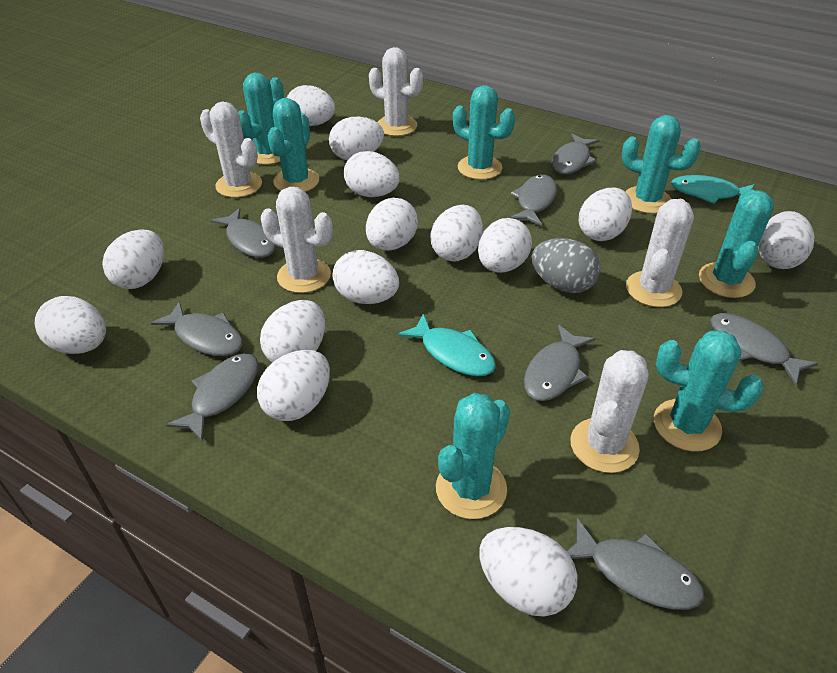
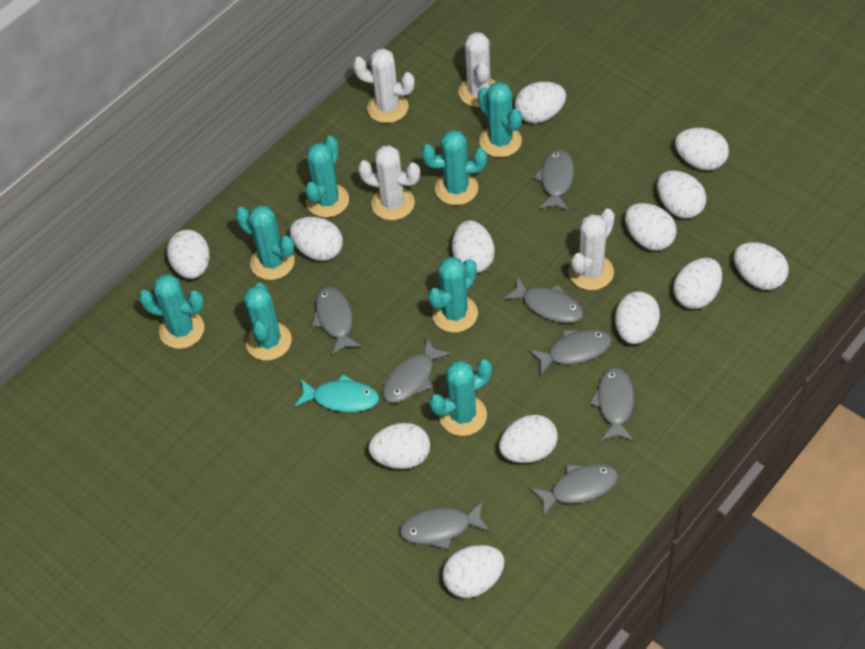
grey egg: [531,238,600,293] = 1 -> none = 0
turquoise cactus: [238,73,284,165] [268,98,319,192] [436,393,510,519] [453,85,515,180] [622,115,701,214] [654,330,763,452] [699,189,774,298] = 7 -> [139,274,204,349] [235,205,295,280] [243,283,292,360] [305,136,349,218] [421,130,487,205] [428,257,478,333] [429,359,492,436] [478,82,522,157] = 8
turquoise fish: [398,314,496,376] [671,175,755,204] = 2 -> [295,374,379,412] = 1
white cactus: [200,102,262,198] [261,187,333,293] [369,47,423,136] [570,350,648,473] [626,199,694,307] = 5 -> [353,48,415,123] [358,145,420,220] [458,32,497,107] [568,209,615,290] = 4
white egg: [35,296,106,354] [102,229,164,289] [257,350,330,421] [260,300,325,363] [287,85,335,126] [329,117,384,160] [333,250,399,304] [344,151,400,197] [366,198,418,251] [430,205,483,262] [478,218,532,273] [479,527,577,617] [579,188,632,241] [758,211,815,269] = 14 -> [167,230,210,279] [290,217,343,261] [369,423,430,469] [443,545,504,598] [452,220,494,273] [499,414,558,463] [515,82,566,124] [615,291,660,344] [625,203,677,251] [657,171,706,219] [673,258,722,309] [675,128,729,171] [734,242,789,290] = 13

